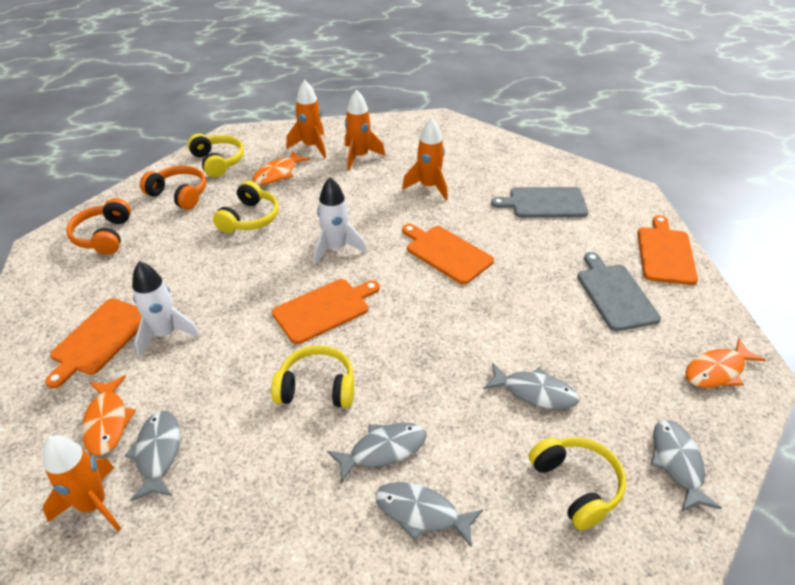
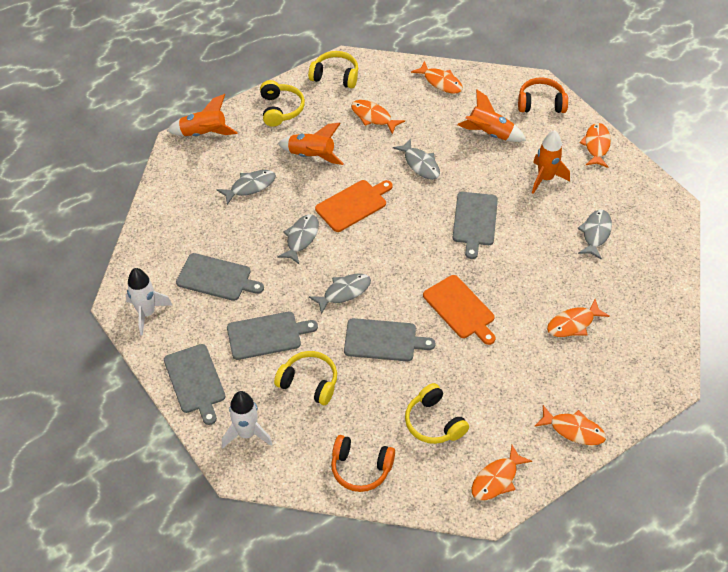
grey cutting board: [491,187,588,218] [577,252,661,331] = 2 -> [164,344,225,425] [176,253,264,301] [227,312,318,360] [344,318,436,361] [453,192,498,259] = 5
orange cutting board: [45,298,142,388] [272,279,380,344] [402,224,494,285] [637,215,698,285] = 4 -> [315,180,393,232] [423,275,496,345] = 2
orange fish: [82,375,136,456] [252,150,310,185] [686,338,766,388] = 3 -> [351,100,405,134] [411,61,463,94] [471,445,532,500] [534,405,606,445] [547,299,610,337] [580,123,611,168] = 6

